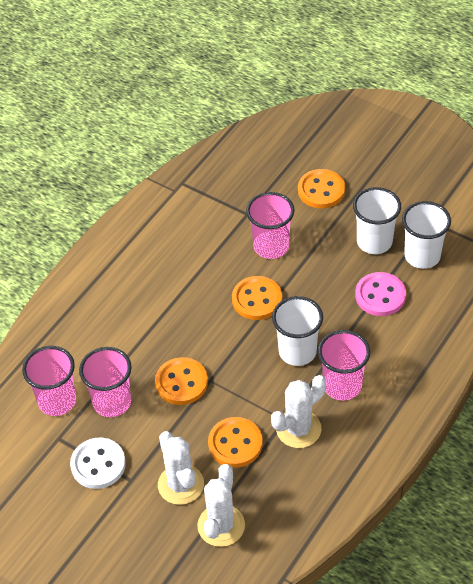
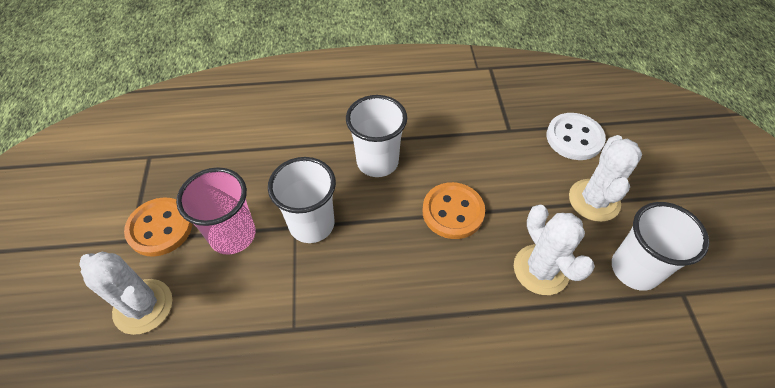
orange button: [155,357,208,405] [208,417,263,468] [232,276,282,320] [298,169,345,208] = 4 -> [124,197,192,257] [422,182,485,239] = 2
pink button: [355,272,406,316] = 1 -> none = 0
pink cup: [22,346,76,416] [79,347,132,417] [246,192,294,259] [318,330,370,401] = 4 -> [176,167,256,255] = 1

